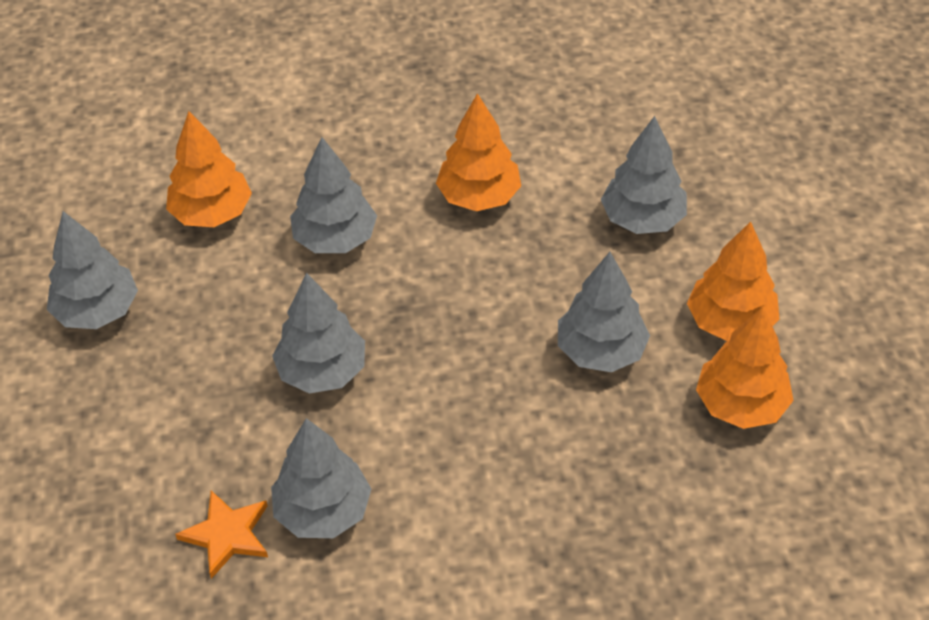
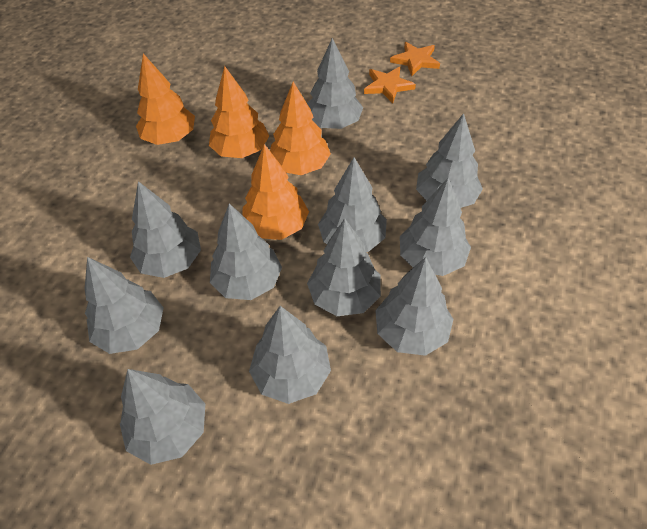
grey tree: [47,211,138,329] [271,418,371,538] [272,273,365,393] [290,137,377,253] [558,252,650,372] [601,116,687,234] = 6 -> [85,257,164,354] [120,369,205,465] [130,181,201,278] [210,203,282,300] [249,306,331,404] [307,38,363,129] [307,218,381,316] [318,157,387,252] [375,257,454,356] [400,177,471,276] [416,113,483,208] = 11
orange star: [175,491,268,579] = 1 -> [364,67,416,103] [390,42,440,76] = 2

